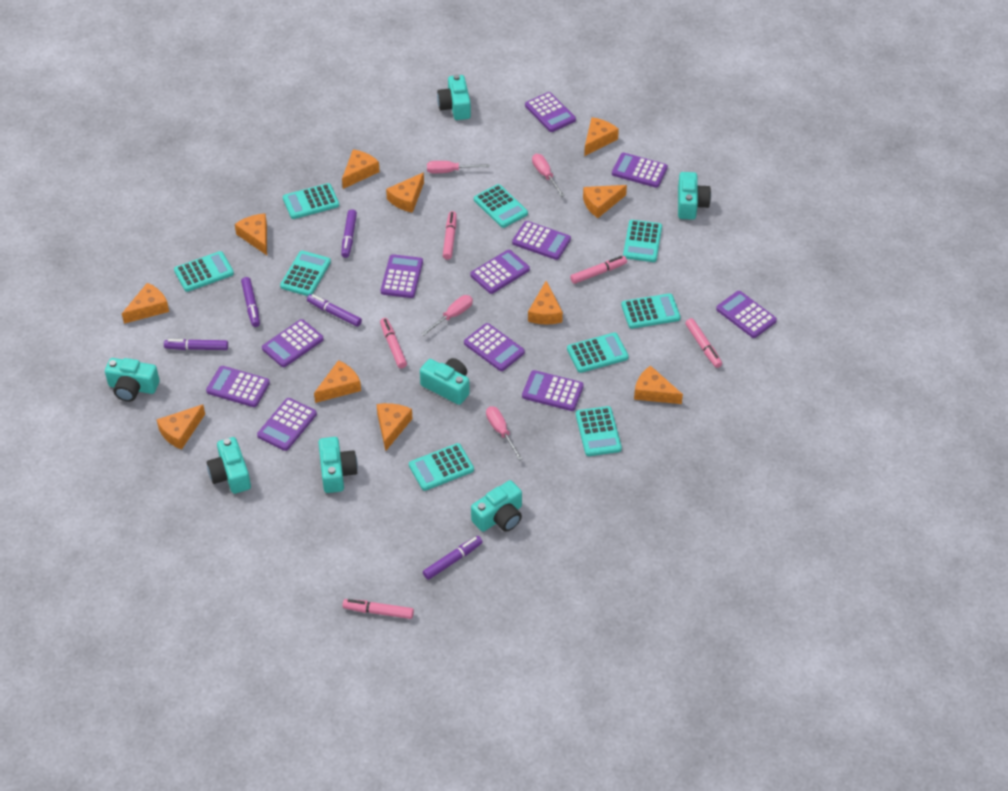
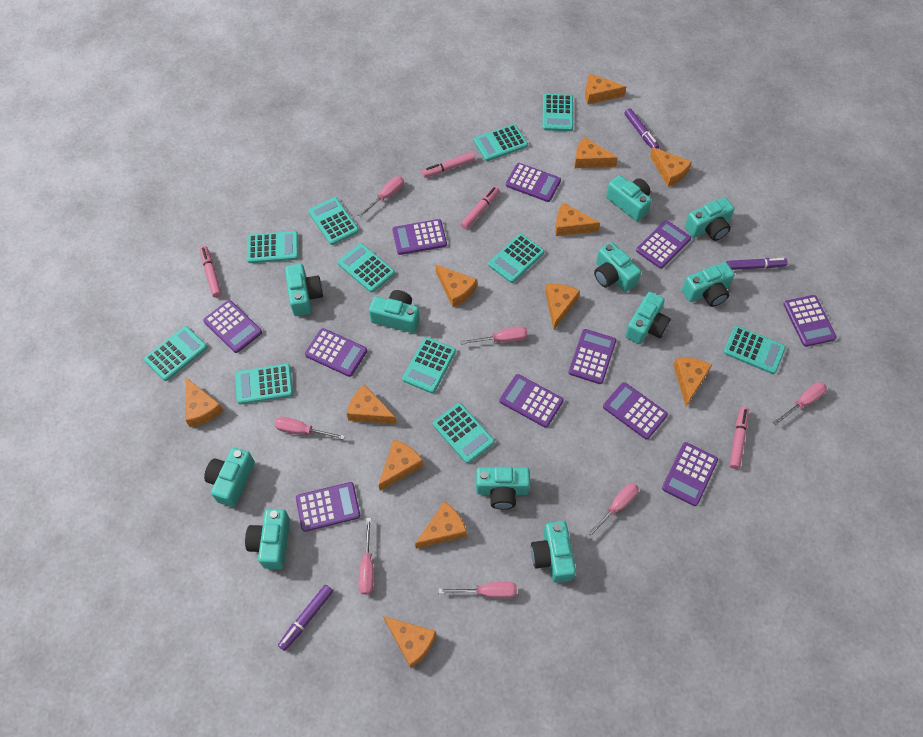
orange cheese: [122,283,169,324] [156,404,205,450] [235,213,267,255] [314,360,361,403] [342,149,380,189] [377,403,413,451] [386,172,424,213] [528,281,563,324] [583,185,627,218] [584,117,619,156] [634,366,683,404] = 11 -> [185,378,223,427] [347,384,397,424] [379,440,423,491] [383,616,436,668] [415,501,467,549] [436,265,477,307] [545,284,580,330] [555,202,600,236] [574,137,618,168] [585,74,626,105] [650,147,692,187] [673,357,712,406] = 12
pink marker: [342,599,414,619] [380,318,407,368] [443,211,457,260] [570,256,627,284] [685,318,722,368] = 5 -> [200,246,222,298] [422,152,475,178] [461,186,500,229] [729,407,749,469] = 4
pink screwdriver: [421,295,473,335] [427,161,489,173] [486,406,523,460] [532,154,565,197] = 4 -> [274,417,345,440] [358,176,404,217] [358,518,374,595] [438,582,517,598] [460,327,528,345] [586,483,639,539] [773,382,827,425] = 7
purple marker: [164,339,228,350] [241,277,260,327] [307,294,362,327] [341,209,357,258] [423,536,483,580] = 5 -> [278,585,333,651] [624,108,659,149] [726,258,788,270] = 3
turquoise calculator: [174,251,234,292] [280,251,331,296] [283,183,339,219] [409,443,474,491] [474,184,528,228] [567,333,629,373] [576,406,622,456] [621,293,680,329] [623,220,662,262] = 9 -> [144,326,207,381] [235,364,293,404] [247,231,299,263] [308,197,359,245] [338,243,395,293] [402,337,456,393] [433,403,495,464] [474,124,528,161] [488,234,544,283] [542,94,573,131] [724,326,786,374] = 11
turquoise camera: [105,358,160,402] [207,437,251,494] [318,437,358,493] [420,358,470,405] [437,74,471,120] [471,480,522,532] [678,172,711,220] = 7 -> [204,447,255,507] [245,509,290,569] [285,264,323,316] [369,290,420,333] [476,467,530,509] [531,521,576,583] [594,242,641,292] [606,175,652,221] [625,292,671,344] [682,262,735,307] [685,198,734,241] = 11

